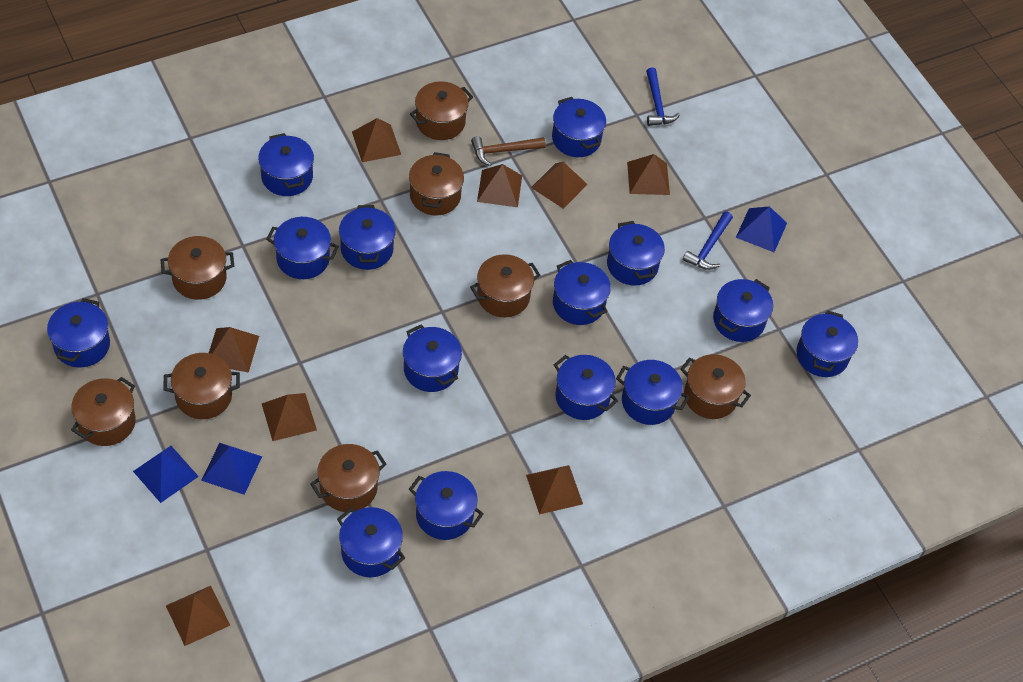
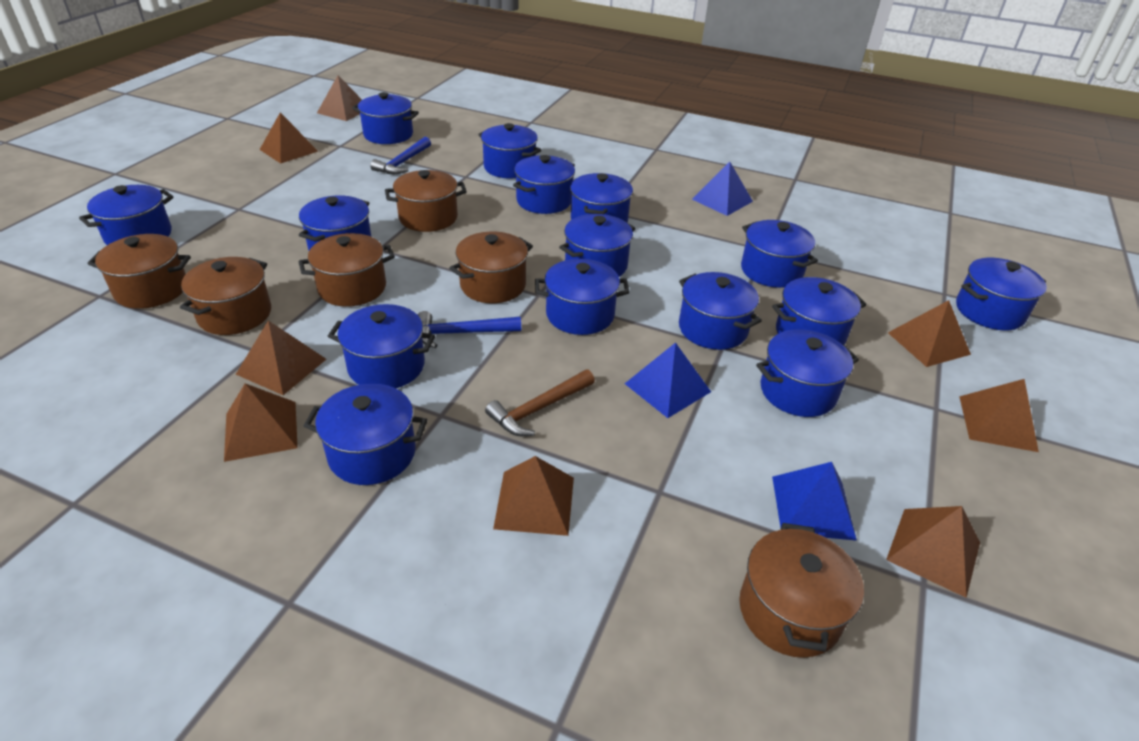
blue pot: [47,298,110,367] [258,133,314,196] [266,217,339,279] [337,507,405,577] [339,205,396,270] [403,325,462,392] [409,471,484,540] [552,97,606,157] [553,260,611,325] [554,355,618,420] [607,221,665,286] [616,360,689,425] [713,279,773,342] [796,310,858,377] = 14 -> [79,185,174,245] [299,195,372,250] [304,384,427,485] [328,304,435,388] [352,92,419,144] [478,123,541,178] [513,155,575,214] [535,259,630,335] [559,214,636,277] [570,173,633,223] [679,272,762,350] [741,220,818,288] [756,329,859,417] [772,277,866,345] [956,258,1047,330] = 15
brown pot: [71,377,136,446] [161,236,234,300] [163,353,240,419] [310,444,386,512] [409,152,464,216] [410,81,473,140] [470,254,540,317] [680,354,751,419] = 8 -> [88,234,191,309] [180,257,271,335] [298,233,395,307] [385,170,467,232] [449,232,533,303] [739,523,864,658] = 6

